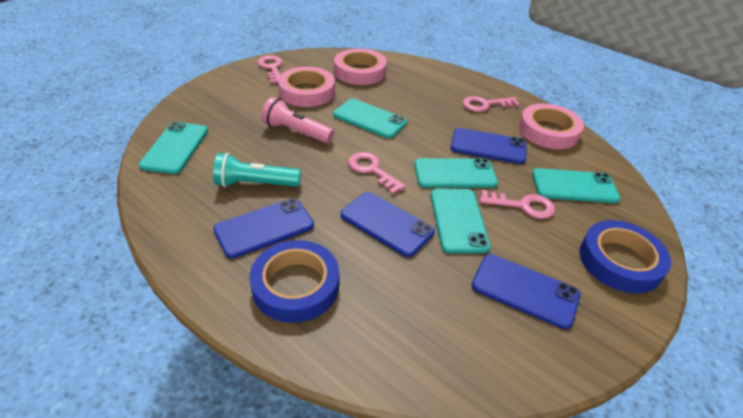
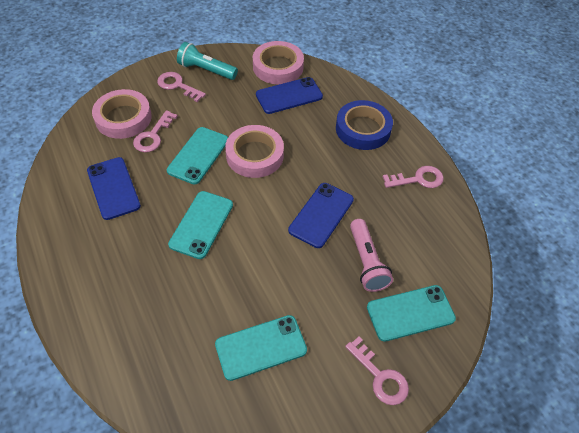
blue phone: [213,198,314,259] [341,192,435,257] [451,128,527,164] [471,254,580,329] = 4 -> [87,157,141,220] [256,77,323,114] [288,183,354,248] = 3
blue tape: [250,240,339,323] [579,220,671,293] = 2 -> [336,100,393,150] = 1
turquoise phone: [139,122,208,174] [333,99,407,139] [414,158,498,188] [431,189,491,254] [532,168,620,203] = 5 -> [167,127,228,184] [168,191,233,259] [215,315,307,381] [367,285,456,342] = 4

